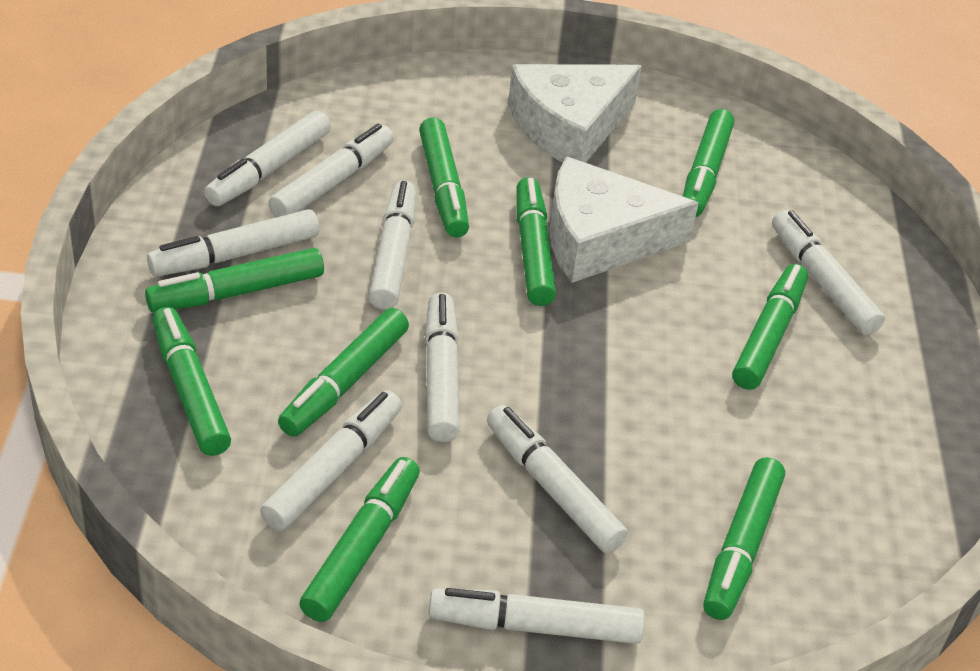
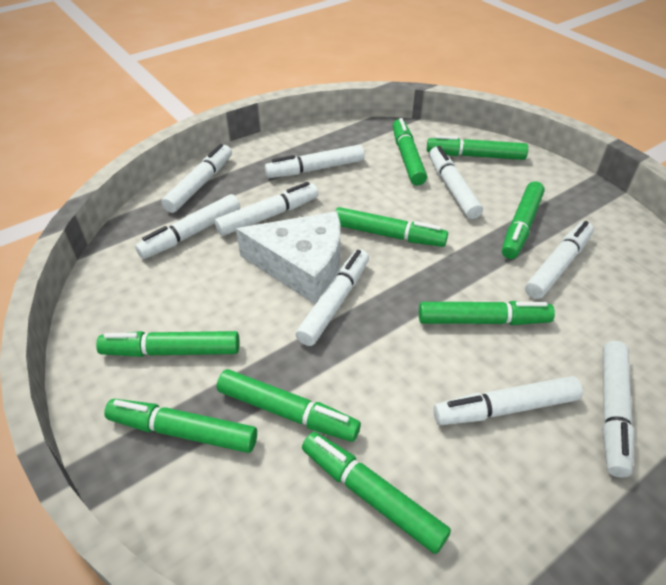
white cheese: [508,64,642,163] [549,156,699,283] = 2 -> [236,211,341,304] = 1

